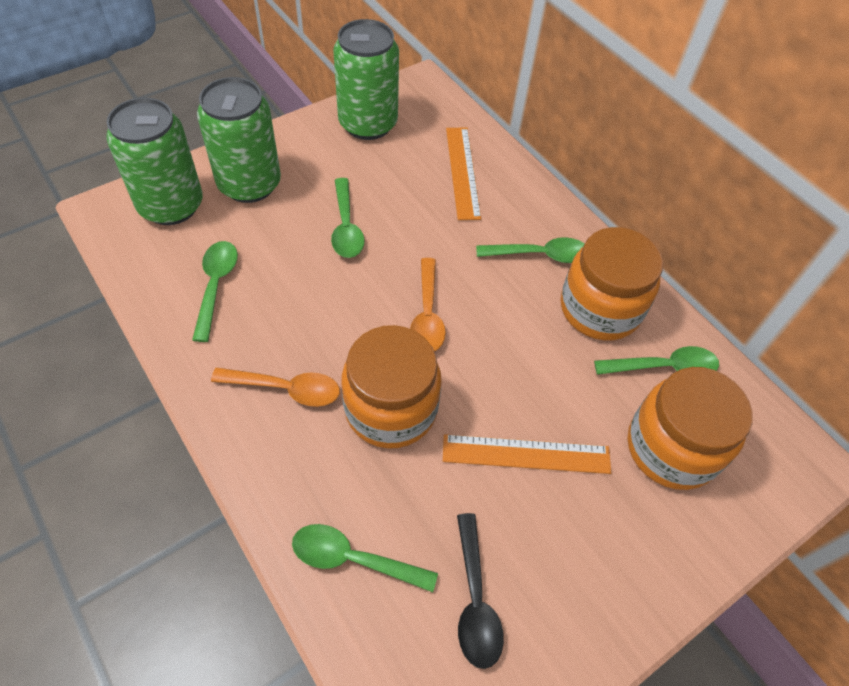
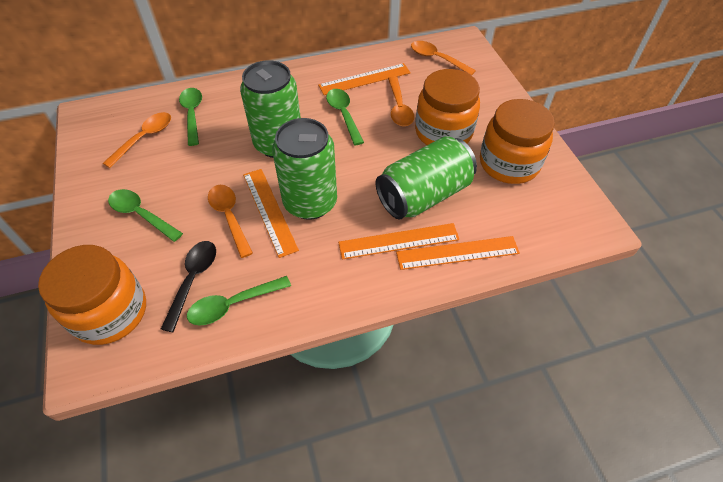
green spoon: [192,241,238,342] [292,524,438,592] [331,178,364,258] [476,237,584,263] [594,346,719,375] = 5 -> [108,189,183,242] [179,88,202,146] [187,276,291,326] [326,89,364,145] = 4
orange ruler: [443,434,611,474] [446,128,481,220] = 2 -> [243,169,299,258] [318,63,411,95] [338,223,460,259] [396,236,520,270] = 4
orange spoon: [211,367,340,407] [410,258,446,352] = 2 -> [103,112,171,168] [208,185,253,258] [388,76,414,127] [411,41,476,75] = 4

